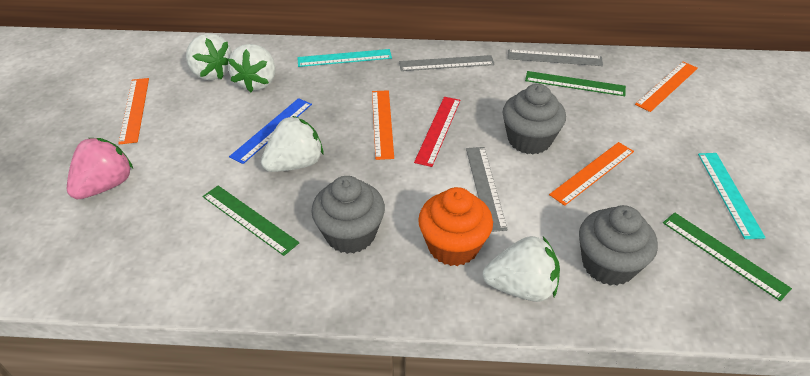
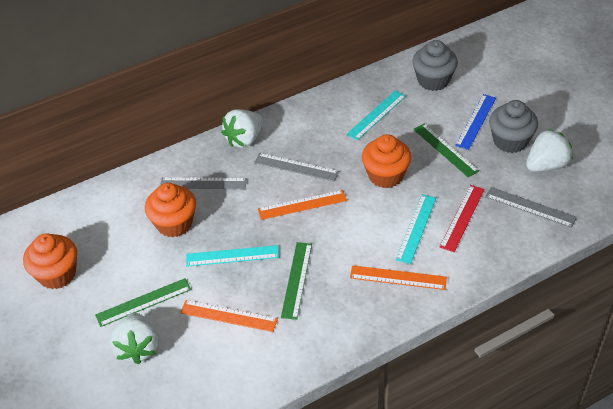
grey cupcake: [311,176,385,254] [502,84,566,154] [579,205,658,286] = 3 -> [412,40,458,91] [489,100,538,153] = 2
orange cupcake: [418,187,493,266] = 1 -> [23,233,77,289] [145,183,196,237] [362,134,412,188] = 3
orange ruler: [118,78,149,144] [372,90,394,160] [549,142,634,206] [635,62,698,112] = 4 -> [180,300,278,332] [258,190,347,220] [350,265,447,290] = 3
pink strawberry: [67,138,133,199] = 1 -> none = 0
turquoise ruler: [297,49,392,67] [698,153,766,239] = 2 -> [186,245,279,267] [346,90,406,140] [395,194,436,264] = 3
white strawberry: [186,33,232,80] [228,44,275,92] [261,116,323,172] [483,236,560,302] = 4 -> [110,313,159,364] [221,109,263,148] [526,129,573,172] = 3

